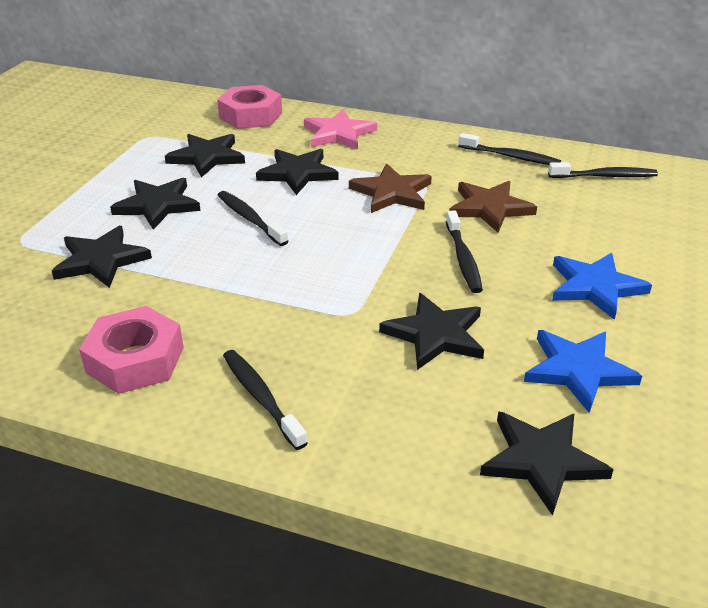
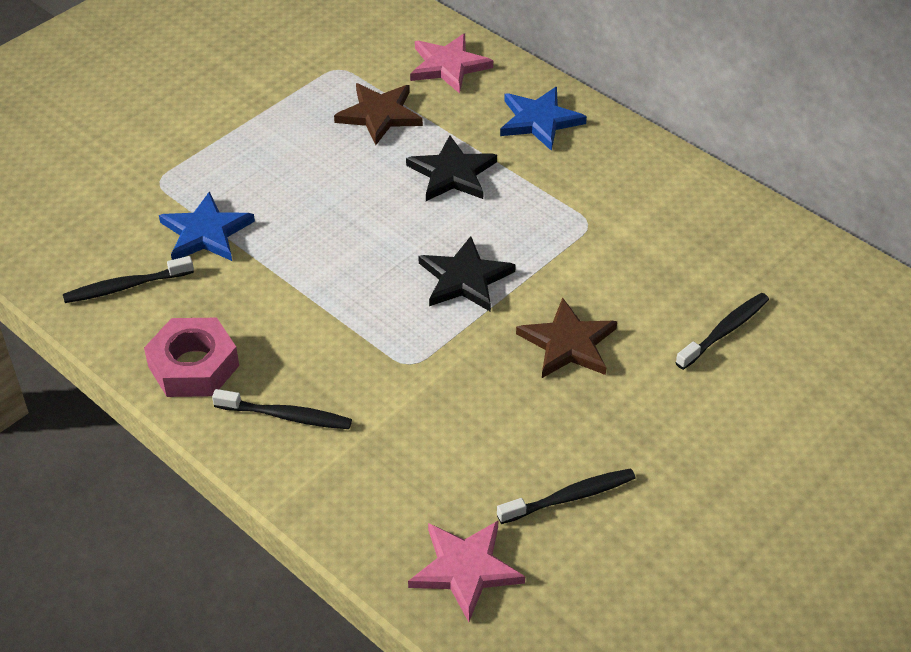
black star: [52,226,152,288] [110,178,201,230] [165,134,245,178] [256,149,339,195] [379,293,484,370] [480,411,614,516] = 6 -> [406,135,497,201] [419,236,516,312] = 2
black toothbrush: [218,191,288,246] [223,350,308,450] [446,210,483,293] [458,133,561,165] [548,162,658,178] = 5 -> [63,256,194,303] [212,389,352,429] [497,468,635,524] [675,293,769,370] = 4
pink nut: [79,306,184,394] [217,85,282,129] = 2 -> [144,318,239,397] = 1
pink star: [304,109,377,150] = 1 -> [408,520,525,622] [410,34,493,93] = 2

